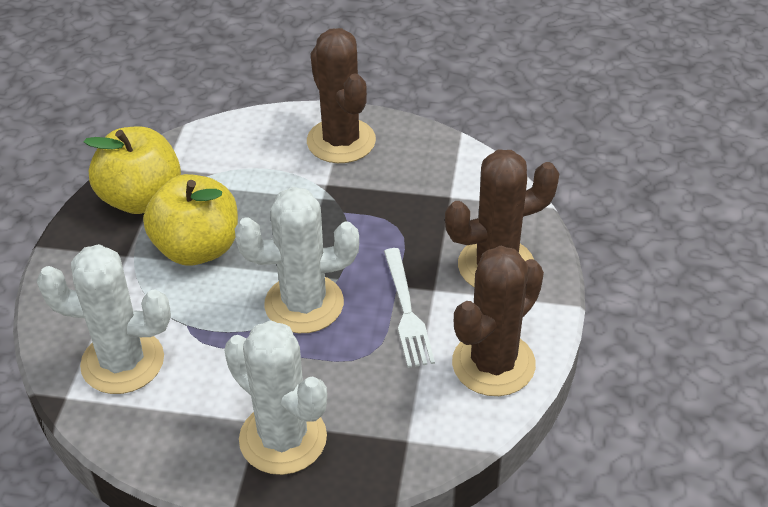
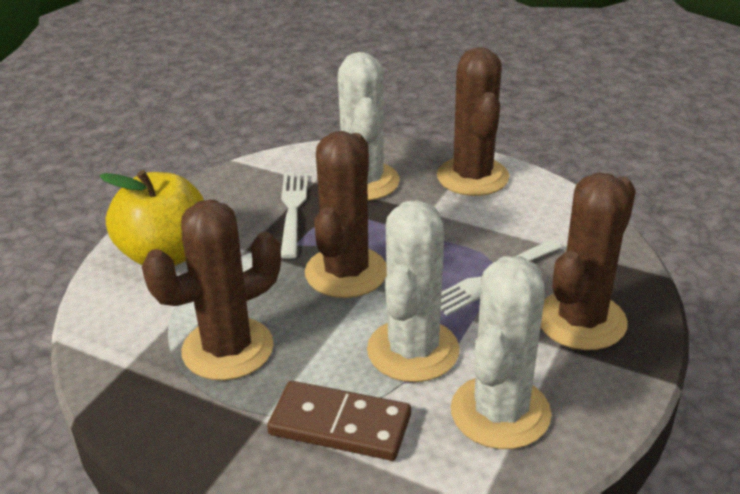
brown cactus: [307,28,376,163] [445,149,559,287] [452,245,544,396] = 3 -> [142,200,281,380] [305,131,387,298] [437,47,509,196] [541,173,636,350] = 4
brown domino: none = 0 -> [267,381,411,461] = 1
white fork: [384,248,435,368] = 1 -> [281,173,308,259] [441,239,562,316] = 2
yellow apple: [84,126,181,214] [143,174,238,266] = 2 -> [100,170,204,266] = 1

